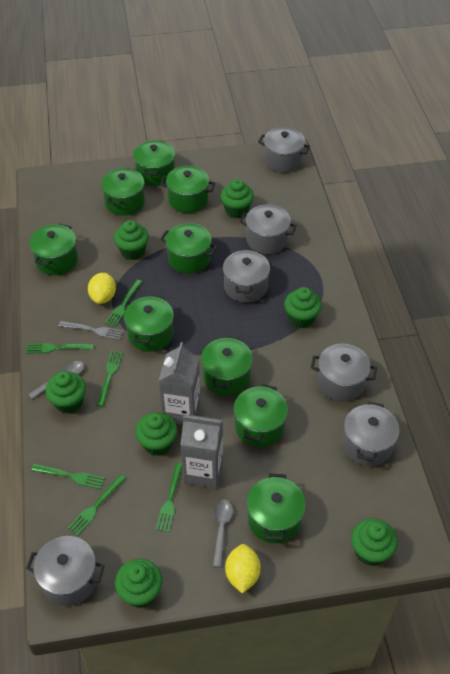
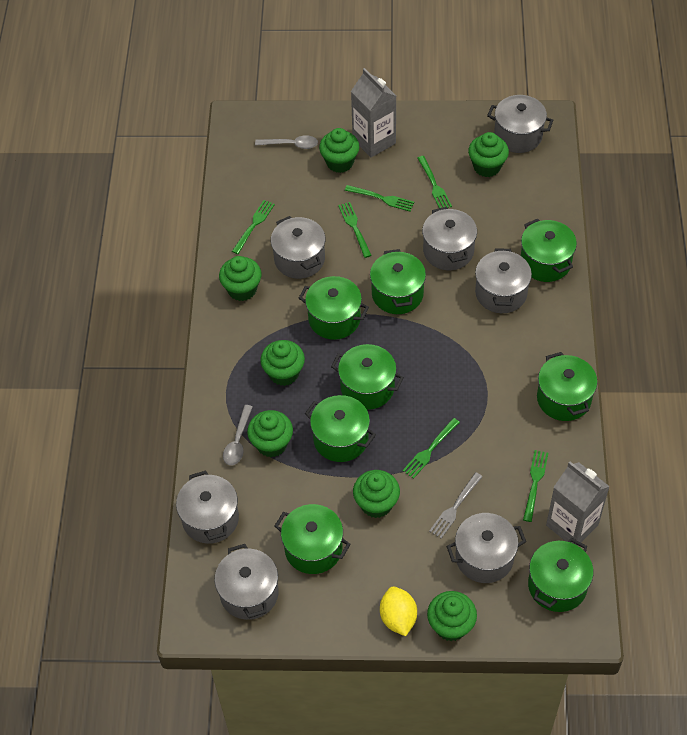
green pot: [29,223,78,275] [101,168,145,216] [124,295,174,352] [133,140,175,186] [160,166,215,213] [160,223,217,274] [201,336,253,396] [234,384,288,447] [247,473,306,543] = 9 -> [275,504,351,574] [299,276,369,340] [305,395,376,462] [331,344,404,410] [370,249,426,314] [521,219,577,282] [528,538,593,612] [537,352,597,421] = 8
grey pot: [26,536,105,606] [223,249,270,303] [239,205,297,254] [258,127,310,172] [311,344,377,402] [342,402,399,466] = 6 -> [176,470,239,544] [215,544,279,620] [271,216,325,279] [422,207,477,270] [446,513,526,583] [475,248,532,313] [487,95,553,153] = 7
yellow lemon: [88,273,116,304] [225,544,261,594] = 2 -> [380,586,417,636] = 1

